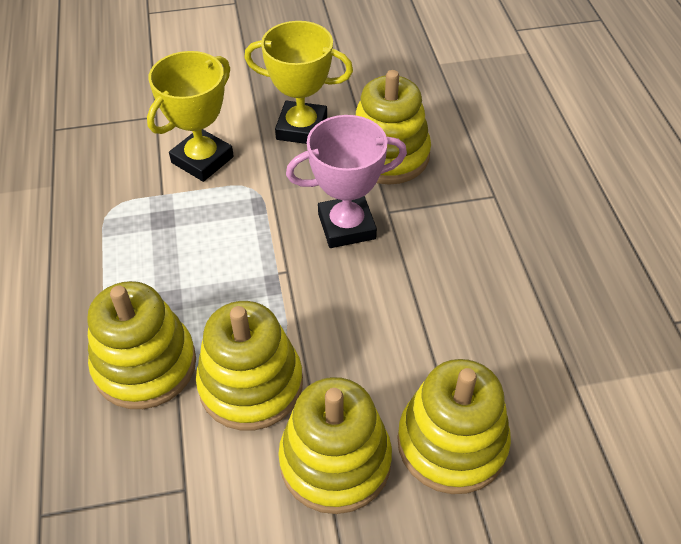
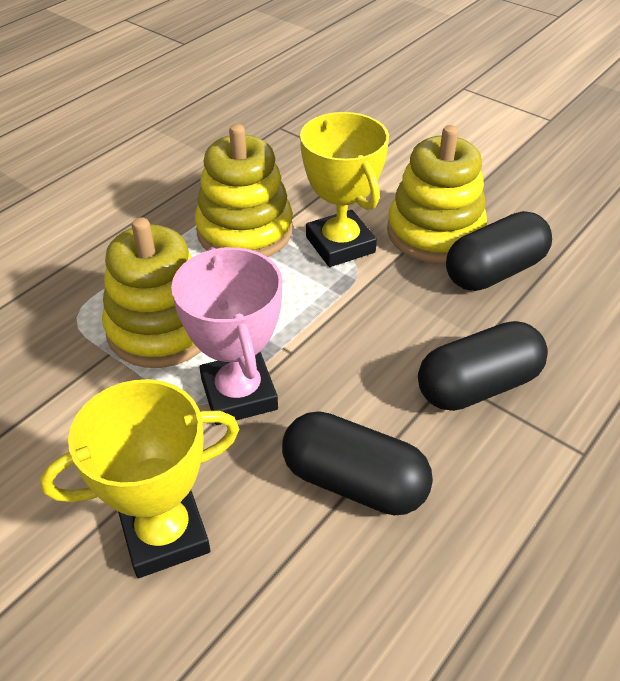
black capsule: none = 0 -> [282,411,433,515] [418,321,548,411] [446,211,552,291] = 3
yellow stacking toy: [87,281,196,409] [196,301,303,431] [278,377,392,514] [356,70,431,185] [397,359,511,494] = 5 -> [102,217,202,368] [195,124,293,257] [387,125,487,263] = 3

